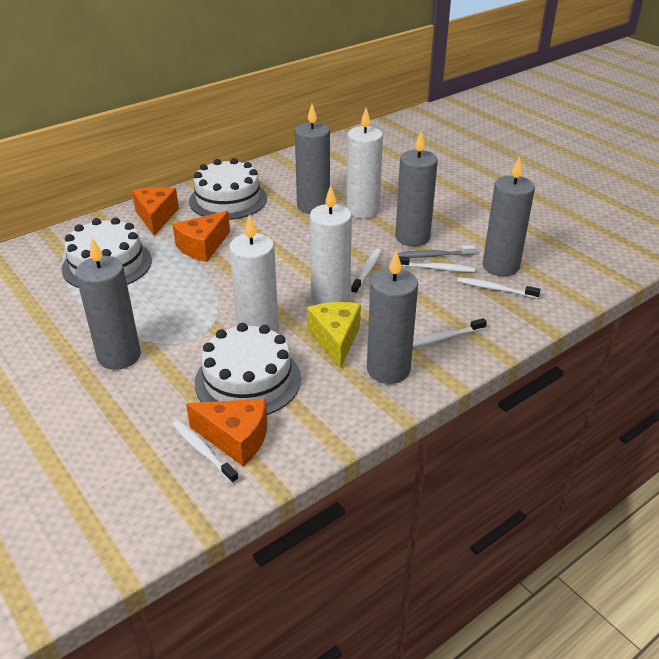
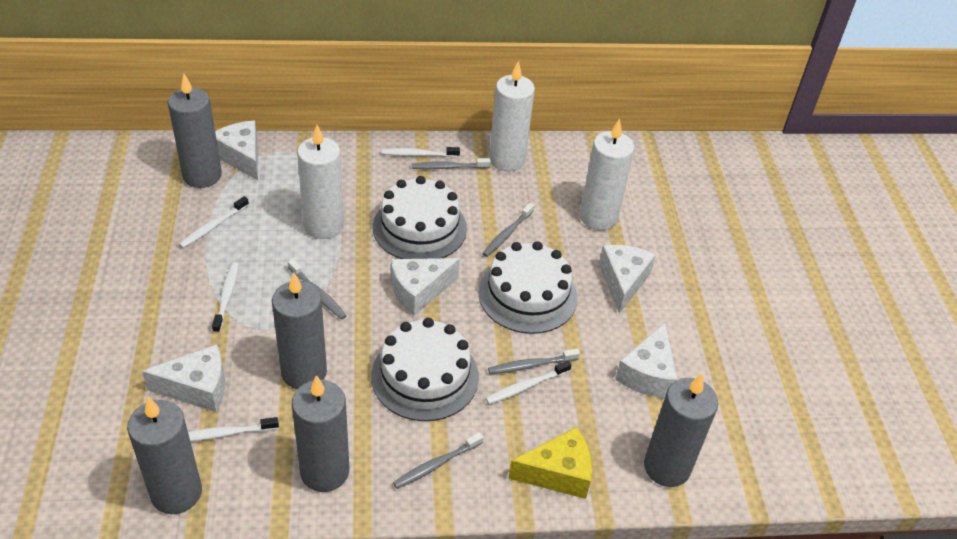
grey toothbrush: [398,245,476,258] = 1 -> [288,259,347,320] [393,432,484,489] [412,158,491,169] [482,203,534,257] [488,348,580,374] = 5
orange cheese: [132,187,179,236] [173,211,230,262] [186,399,267,466] = 3 -> none = 0
white cheese: none = 0 -> [142,344,225,412] [215,121,258,181] [391,258,460,316] [599,245,656,314] [615,323,677,398] = 5

